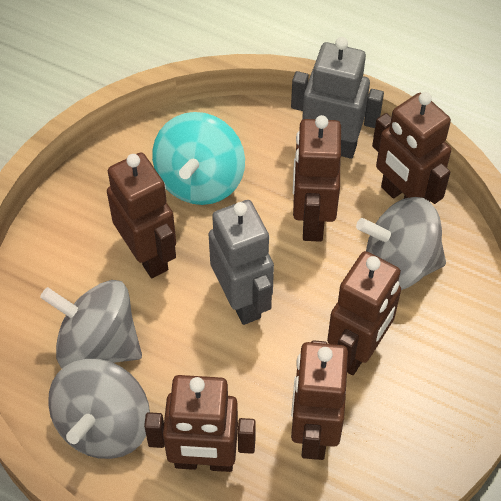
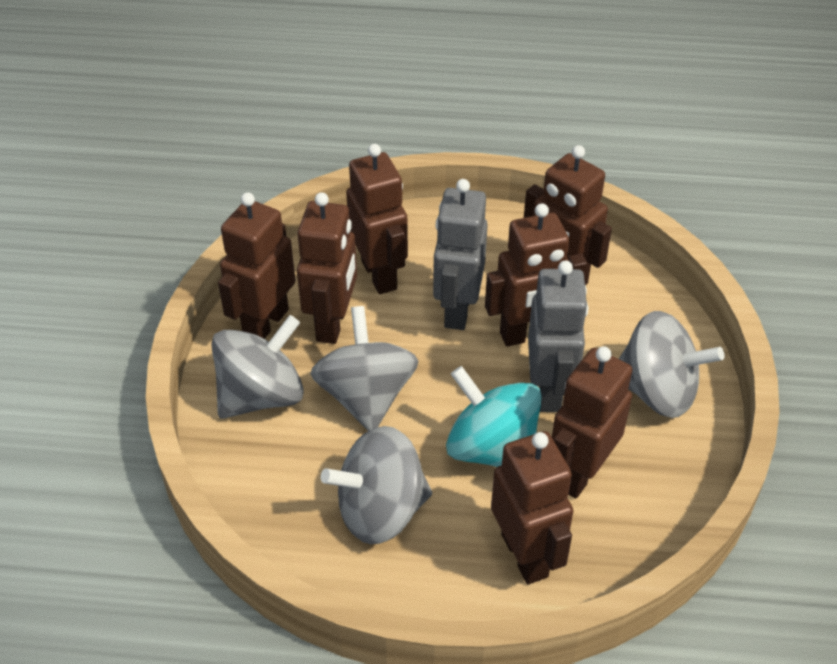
brown robot: [107,153,176,278] [144,375,256,472] [291,340,348,460] [293,115,341,242] [327,251,401,375] [372,92,451,204] = 6 -> [218,193,295,339] [297,192,357,344] [346,144,408,294] [485,203,587,347] [491,431,573,584] [524,145,612,285] [552,346,632,499] = 7
grey spinning top: [40,280,142,368] [48,359,150,459] [356,197,446,290] = 3 -> [211,315,304,419] [310,306,418,431] [321,426,432,544] [619,311,724,418] = 4

